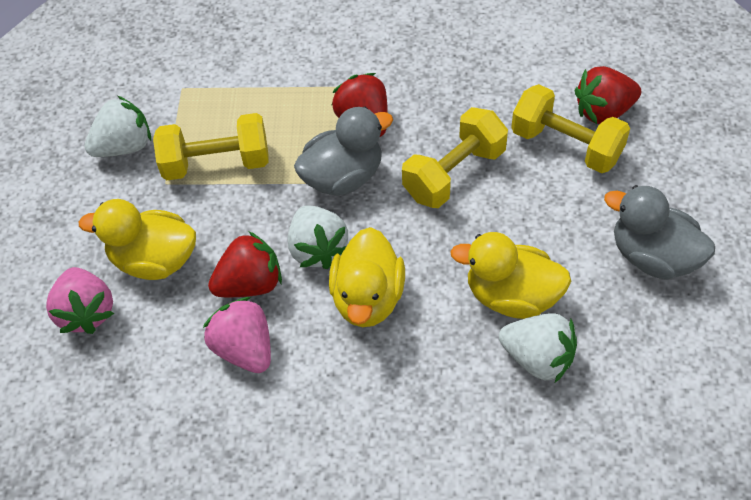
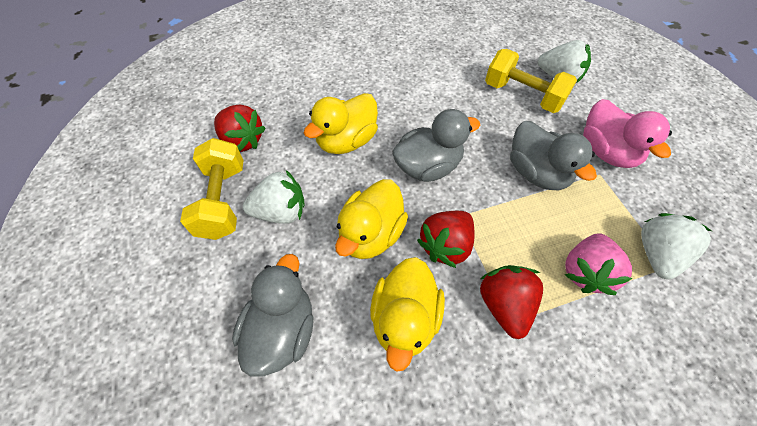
grey duck: [294,107,393,196] [604,185,715,280] = 2 -> [232,254,314,377] [392,109,480,182] [510,121,597,191] = 3
pink duck: none = 0 -> [583,99,672,168] = 1
pink strawberry: [46,267,114,334] [203,297,271,373] = 2 -> [565,233,632,295] = 1
yellow dumbbell: [153,113,269,180] [402,107,508,208] [511,84,630,173] = 3 -> [180,138,244,240] [485,49,577,113] = 2

